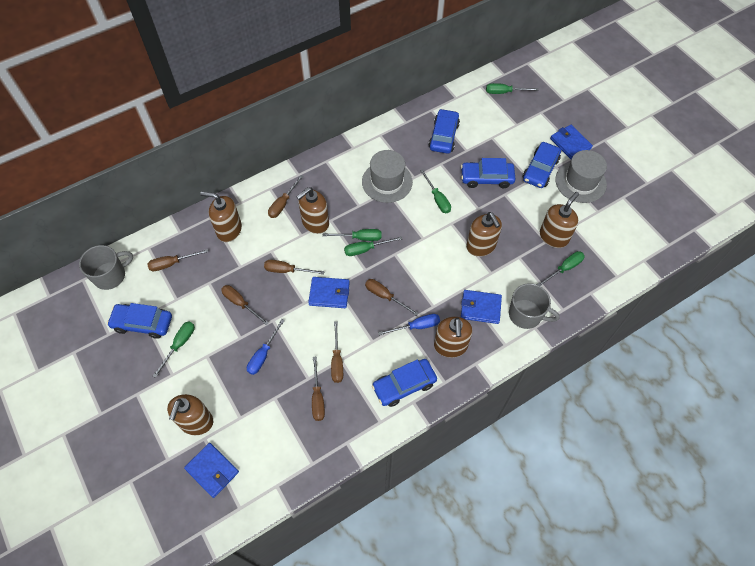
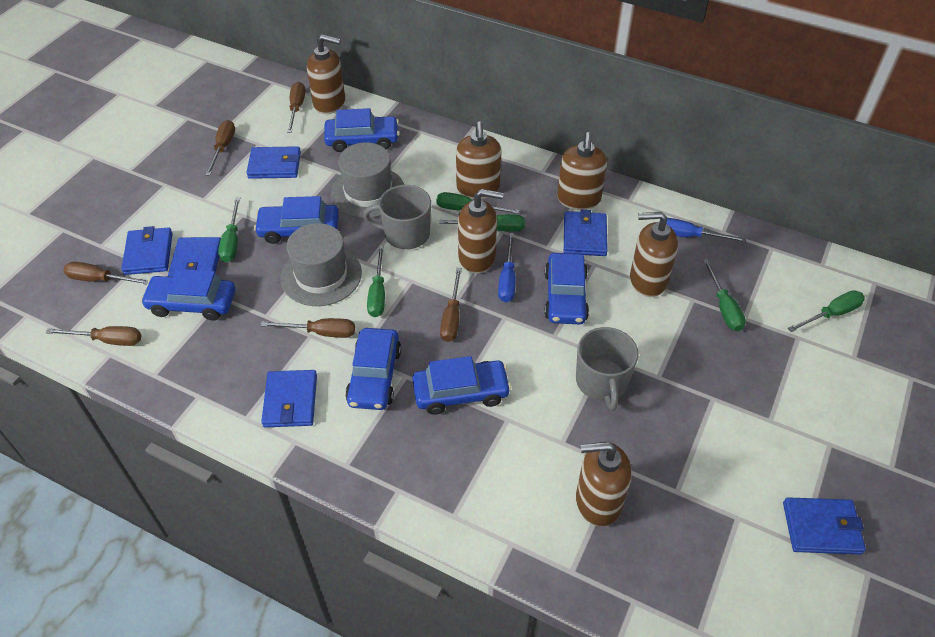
blue car: [107,303,172,339] [372,359,437,407] [429,109,460,154] [461,158,515,188] [523,142,561,188] = 5 -> [141,269,235,321] [254,196,339,244] [324,108,400,152] [345,328,401,410] [412,356,511,415] [544,253,589,324] = 6
blue wallet: [184,443,239,498] [308,277,350,308] [461,290,502,324] [550,125,593,159] = 4 -> [121,226,173,275] [168,237,221,277] [247,146,301,179] [261,370,317,427] [564,210,608,256] [783,497,866,555] = 6
brown screwdriver: [147,249,208,271] [221,285,269,326] [264,260,325,275] [268,175,304,218] [312,357,325,421] [331,321,343,383] [365,279,419,316] = 7 -> [46,326,141,346] [63,262,148,285] [205,120,235,176] [260,318,355,338] [287,82,305,133] [440,268,462,342] = 6

